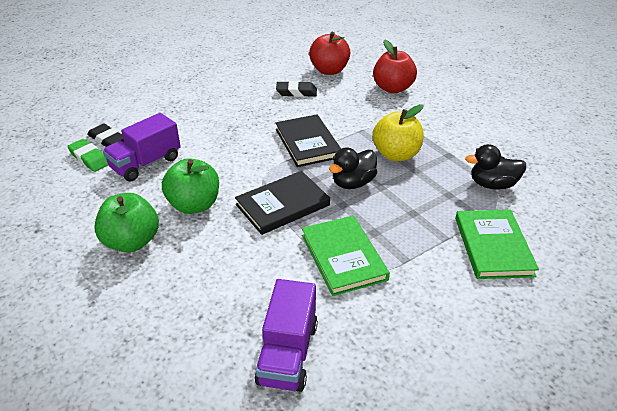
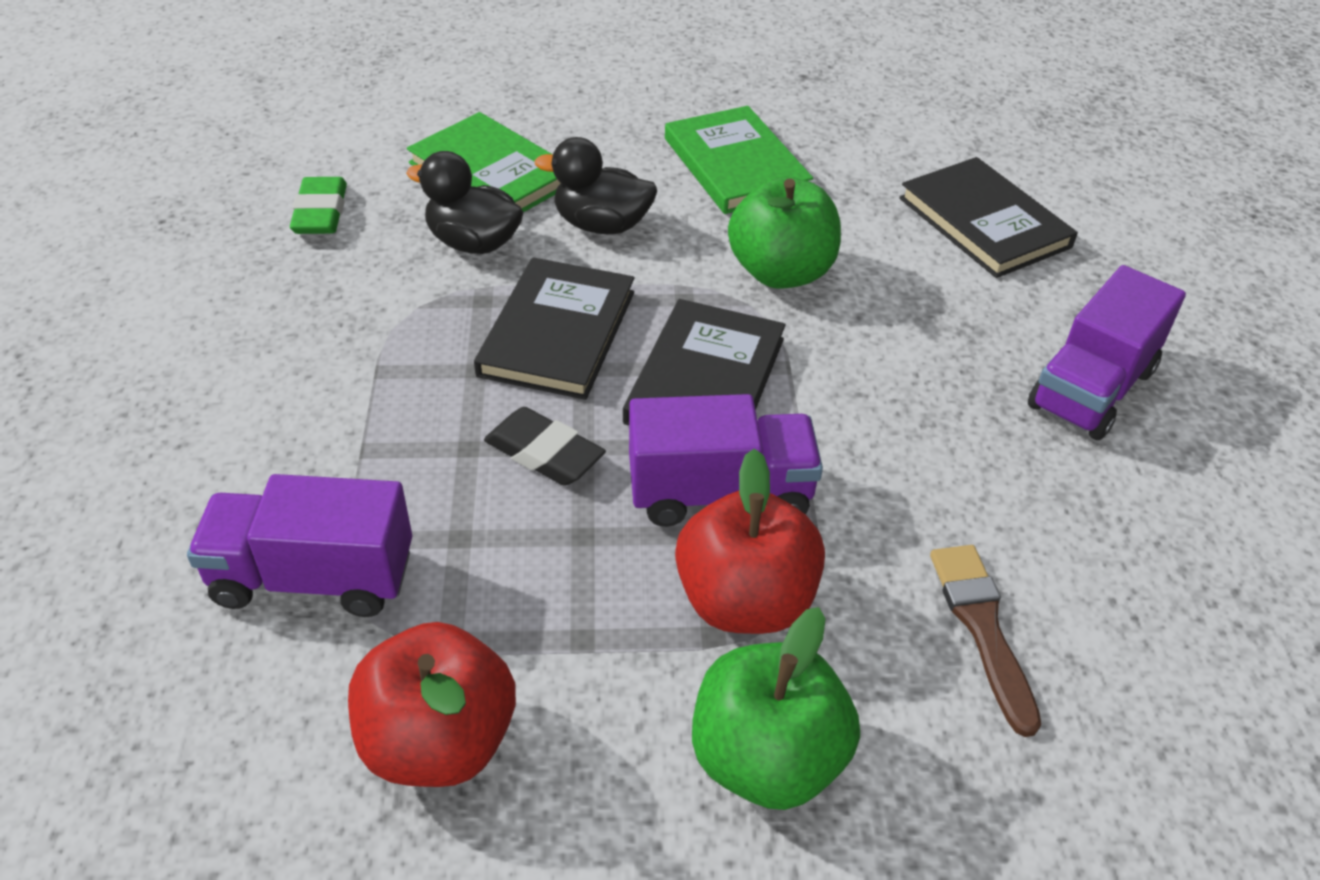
black book: [235,171,330,235] [275,115,341,167] = 2 -> [474,257,635,400] [623,299,786,425] [899,157,1078,278] = 3
black eraser: [87,124,124,147] [276,81,317,97] = 2 -> [484,407,606,486] = 1
brown brush: none = 0 -> [930,545,1041,737] = 1
purple truck: [103,113,181,181] [255,279,318,392] = 2 -> [187,474,412,617] [629,394,823,527] [1028,265,1186,440] = 3
yellow apple: [372,104,424,161] = 1 -> none = 0

